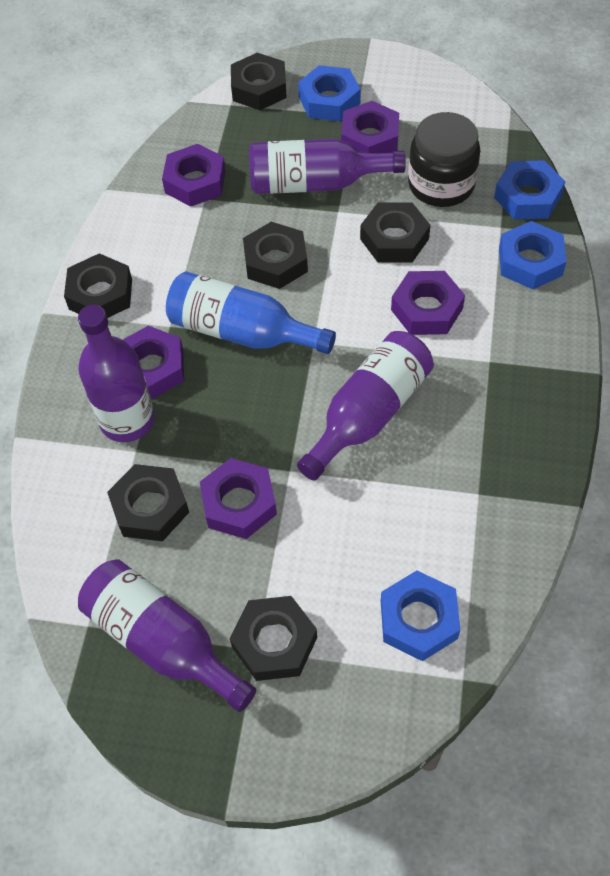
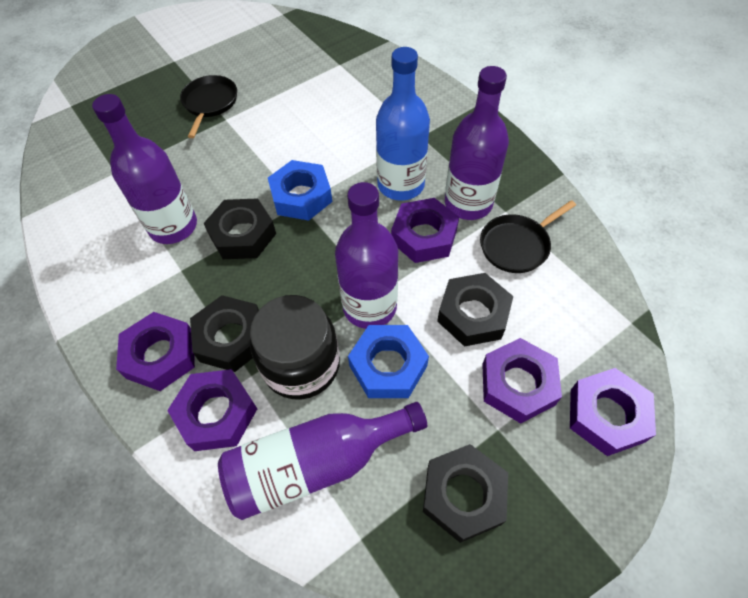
black nut: [64,253,132,318] [107,464,189,541] [230,596,317,681] [231,53,287,110] [243,222,308,289] [360,202,430,262] = 6 -> [190,295,259,372] [204,199,276,259] [423,444,508,543] [437,273,513,347] = 4
black pan: none = 0 -> [180,75,237,138] [480,200,576,273] = 2
blue nut: [298,65,361,121] [381,571,460,661] [494,160,565,219] [499,221,567,289] = 4 -> [268,160,332,221] [348,325,429,398] = 2

